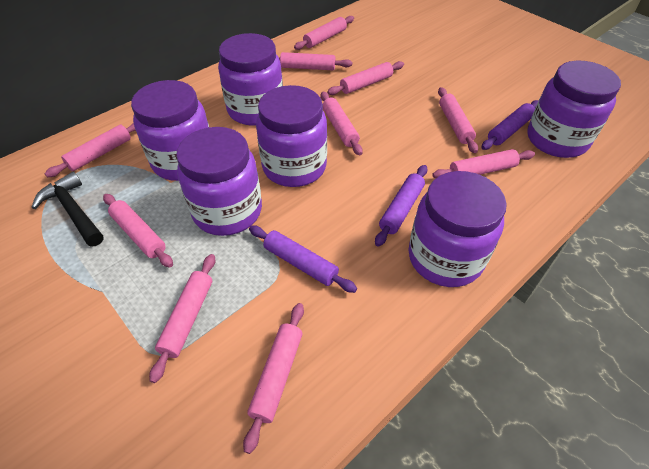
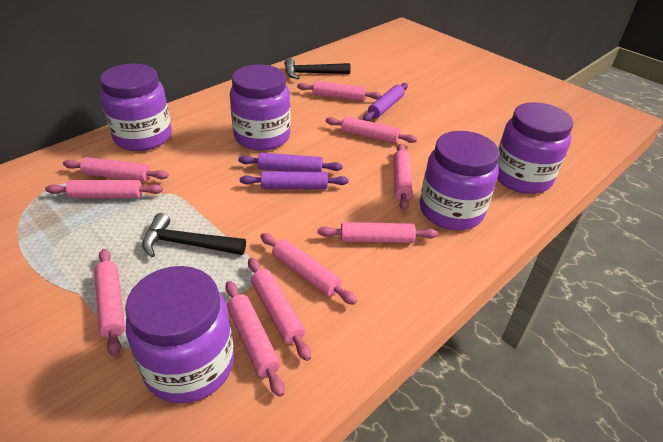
black hammer: [31,172,104,247] = 1 -> [142,213,246,257] [284,58,351,79] = 2
purple jar: [131,80,209,181] [176,127,262,236] [218,33,283,126] [256,85,327,187] [408,171,507,287] [527,61,621,158] = 6 -> [100,63,172,151] [125,266,234,403] [230,65,291,151] [420,131,500,230] [497,102,573,194] = 5

